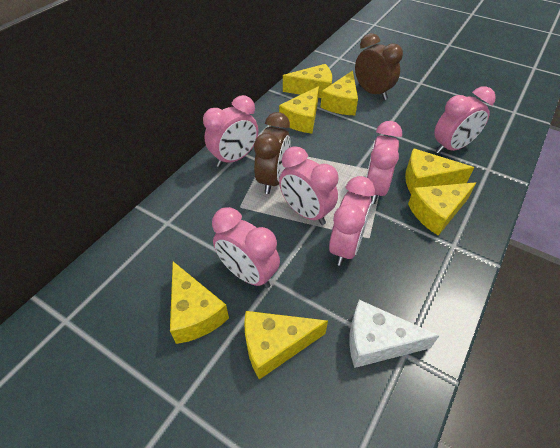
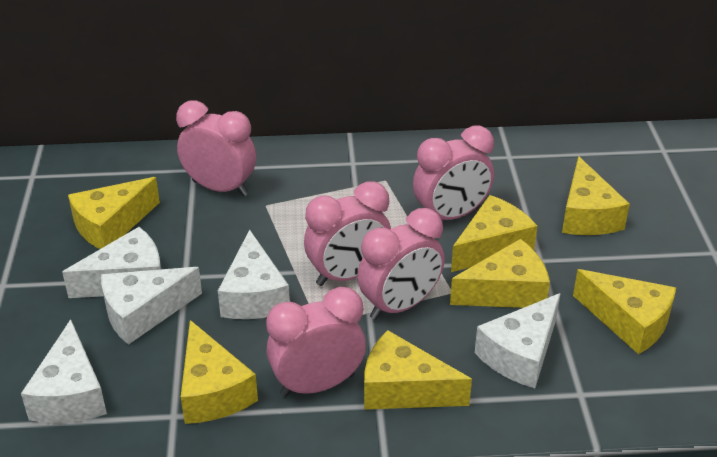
brown clock: [254,112,290,194] [355,33,403,100] = 2 -> none = 0
pink clock: [203,95,258,167] [212,207,280,288] [279,146,339,225] [329,176,375,266] [366,121,402,204] [434,86,496,154] = 6 -> [176,100,256,197] [266,287,366,397] [304,181,391,286] [357,208,445,320] [413,126,494,220] = 5
white cheese: [349,300,440,368] = 1 -> [21,319,107,423] [62,227,161,298] [101,267,202,345] [218,230,290,319] [475,293,561,388] = 5

